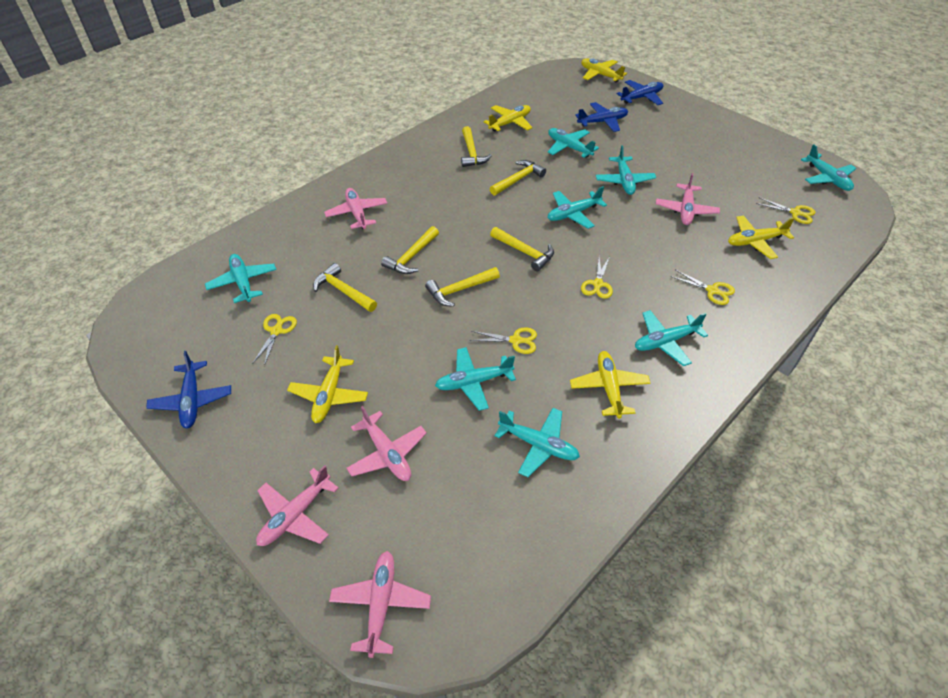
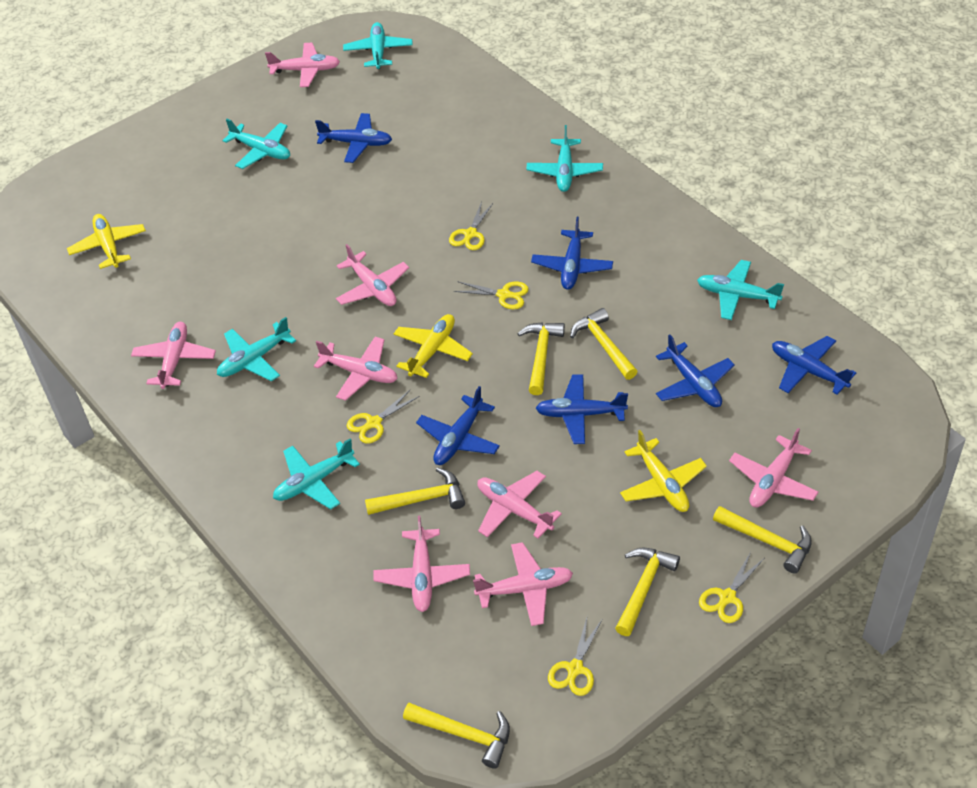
blue plane: [146,351,231,428] [575,102,628,132] [617,80,663,105] = 3 -> [315,113,392,163] [416,386,500,465] [531,217,613,290] [536,374,628,444] [656,334,735,407] [772,336,856,395] = 6
pink plane: [256,465,339,546] [324,188,387,229] [329,551,431,658] [346,406,427,481] [656,173,720,225] = 5 -> [131,322,216,389] [265,43,340,87] [314,337,398,401] [336,244,409,306] [374,516,470,612] [473,542,573,626] [477,471,562,539] [729,428,819,507] = 8
turquoise plane: [205,254,276,303] [435,347,516,411] [494,408,580,477] [548,128,599,158] [548,186,607,229] [595,145,656,195] [635,310,708,366] [801,144,856,191] = 8 -> [217,317,296,381] [222,119,290,169] [273,438,360,509] [343,22,413,69] [526,125,603,192] [697,260,784,320] = 6
yellow plane: [287,345,368,423] [483,105,533,131] [570,351,651,419] [581,58,627,82] [728,215,795,259] = 5 -> [67,214,146,269] [393,314,473,378] [620,430,707,512] = 3

